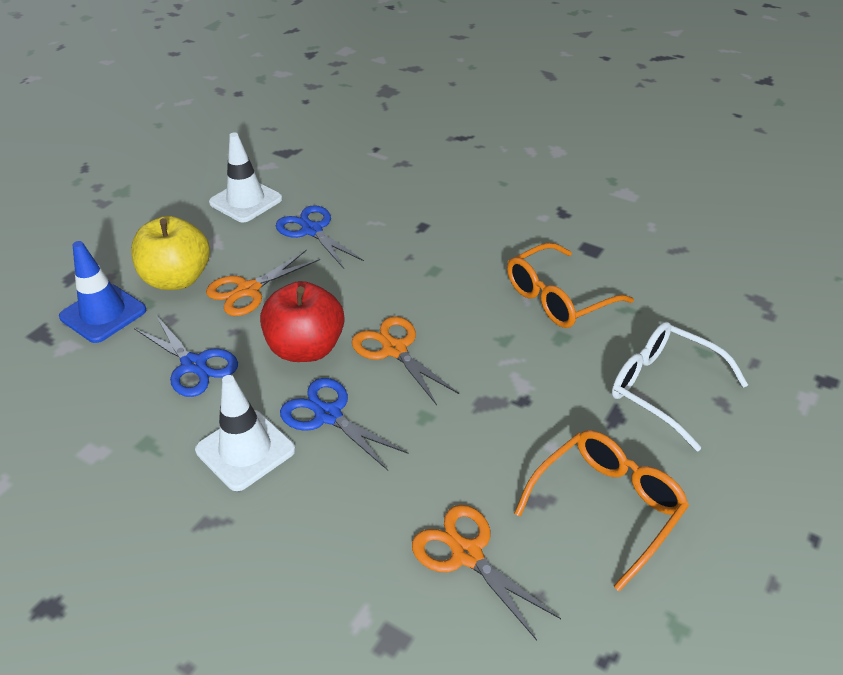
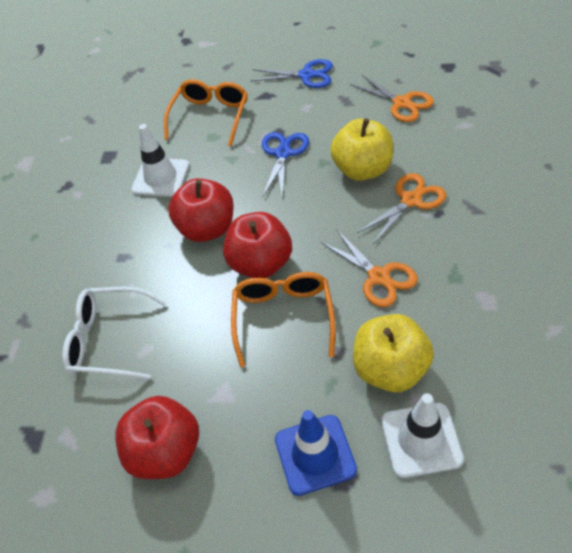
blue scissors: [134,315,238,397] [276,205,364,269] [280,378,409,470] = 3 -> [250,59,333,88] [262,132,309,198] = 2
red apple: [260,281,344,362] = 1 -> [115,396,199,479] [168,178,234,242] [223,212,292,278] = 3
yellow apple: [131,216,210,290] = 1 -> [330,118,393,181] [353,314,434,392] = 2

